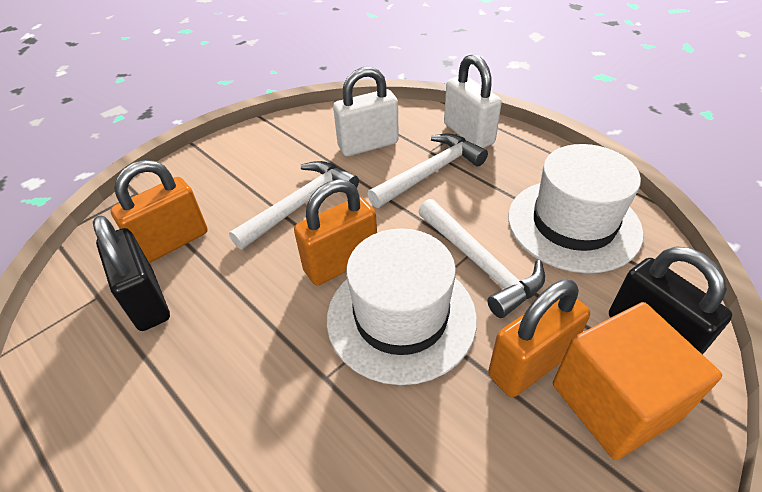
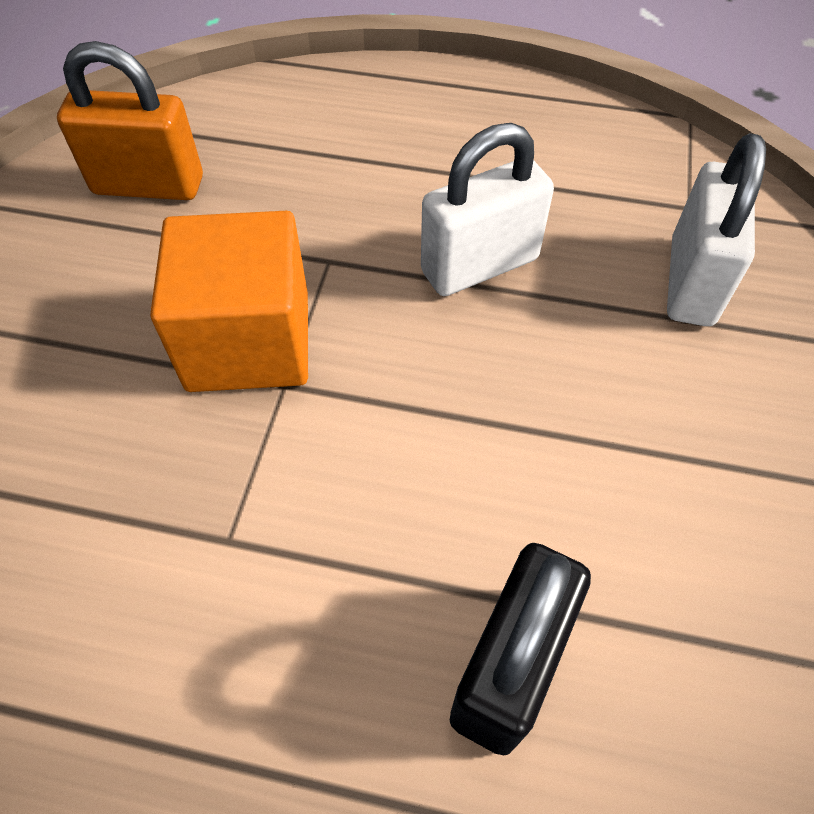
black padlock: [93,215,170,331] [609,246,732,355] = 2 -> [450,543,591,755] = 1
orange padlock: [111,160,208,263] [294,179,377,286] [488,280,590,397] = 3 -> [57,41,203,200] = 1
white hammer: [229,161,359,250] [368,134,488,208] [418,199,545,318] = 3 -> none = 0
white hat: [327,228,477,385] [508,144,643,273] = 2 -> none = 0

